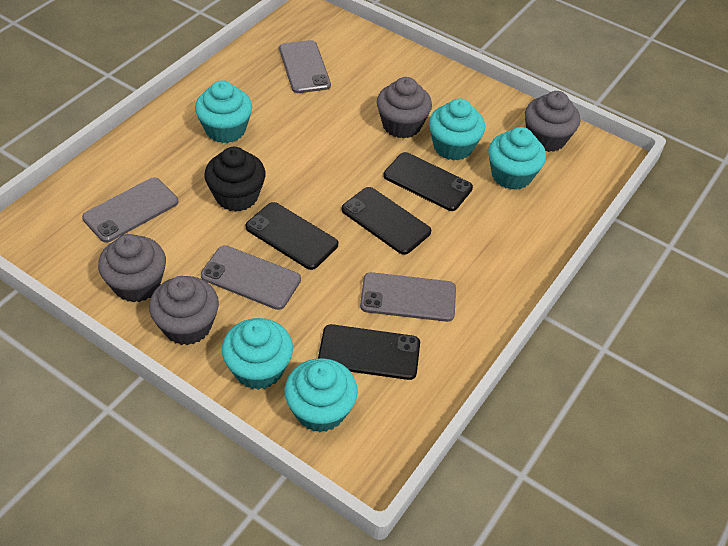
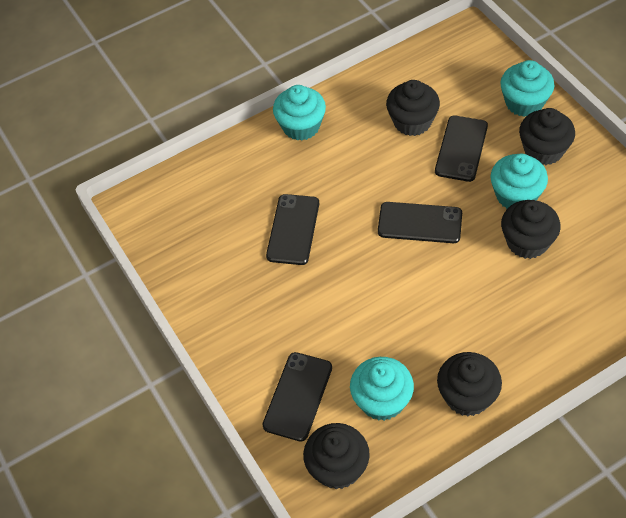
black cupcake: [205,147,266,212] = 1 -> [303,423,370,489] [386,80,440,136] [437,352,502,416] [501,200,561,259] [519,108,575,165] = 5
grey cupcake: [98,234,166,303] [149,276,219,345] [377,77,432,138] [525,91,580,152] = 4 -> none = 0
grey phone: [82,177,178,243] [201,245,301,310] [279,40,331,93] [360,272,456,322] = 4 -> none = 0
turquoise cupcake: [195,80,252,143] [222,318,293,390] [284,358,358,432] [429,98,485,161] [488,127,546,190] = 5 -> [273,85,326,141] [350,357,414,421] [490,154,548,209] [500,60,554,117] = 4

